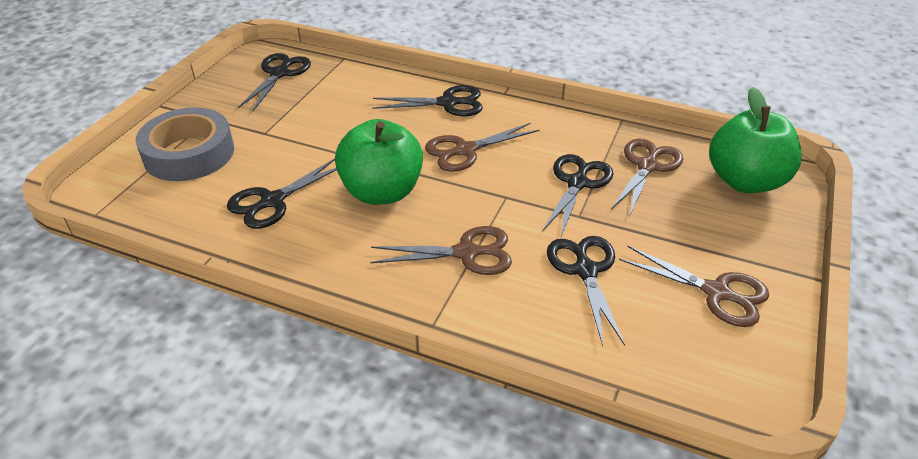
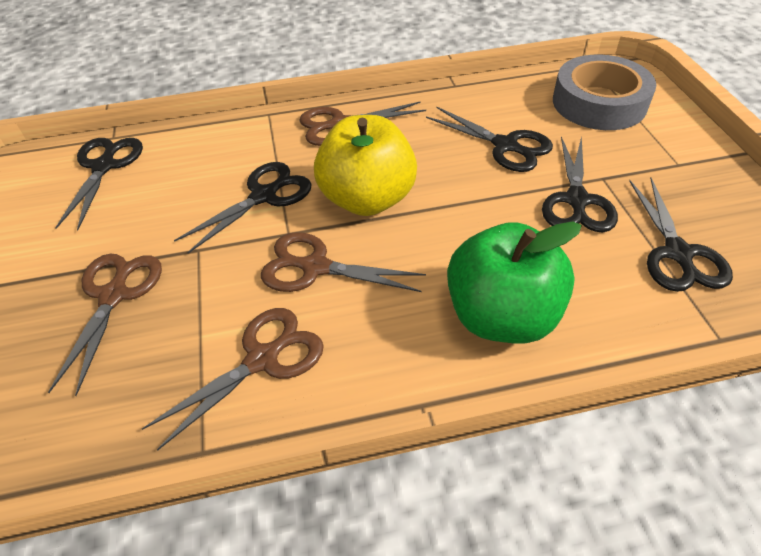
green apple: [335,119,423,205] [709,87,802,193] = 2 -> [447,222,582,343] = 1
yellow apple: none = 0 -> [314,115,417,216] = 1

